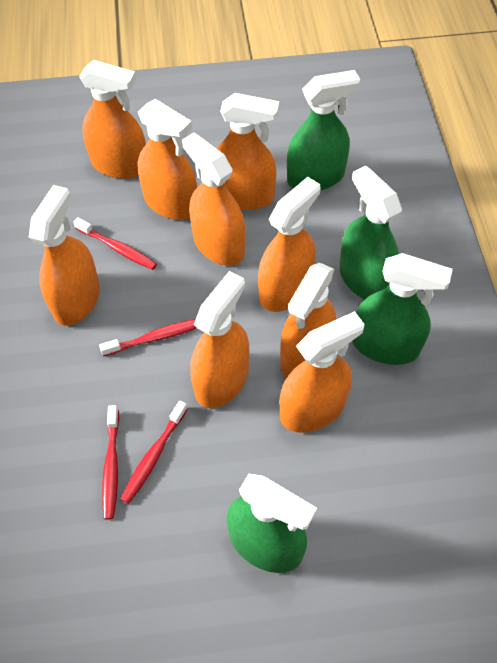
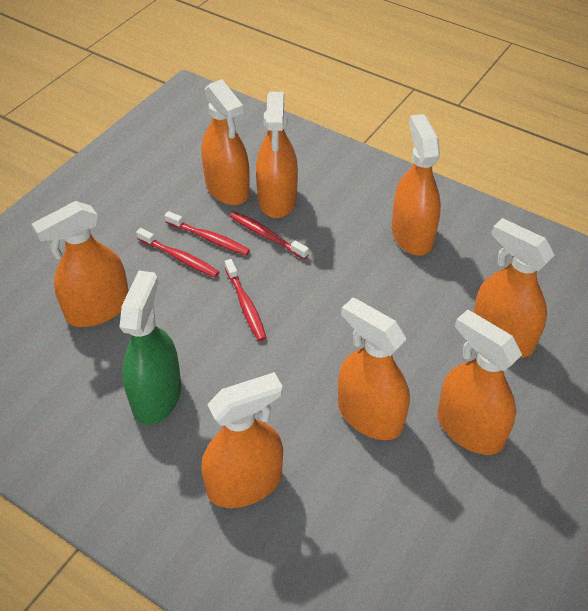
green spray bottle: [227,474,317,573] [287,70,360,191] [339,166,402,299] [353,253,453,365] = 4 -> [119,270,181,425] = 1
orange spray bottle: [29,185,100,326] [79,60,146,179] [137,99,197,220] [182,133,246,266] [190,271,249,408] [217,93,279,210] [258,177,320,312] [279,311,365,433] [280,263,337,378] = 9 -> [32,201,129,327] [201,79,250,205] [201,372,283,508] [256,92,298,218] [338,298,410,440] [392,114,441,255] [437,310,522,455] [474,218,555,358] = 8

